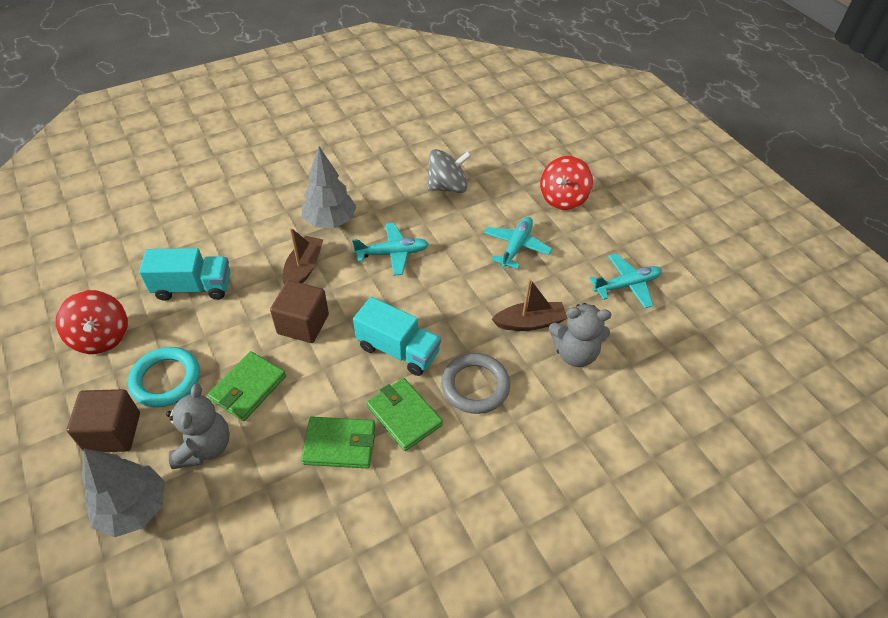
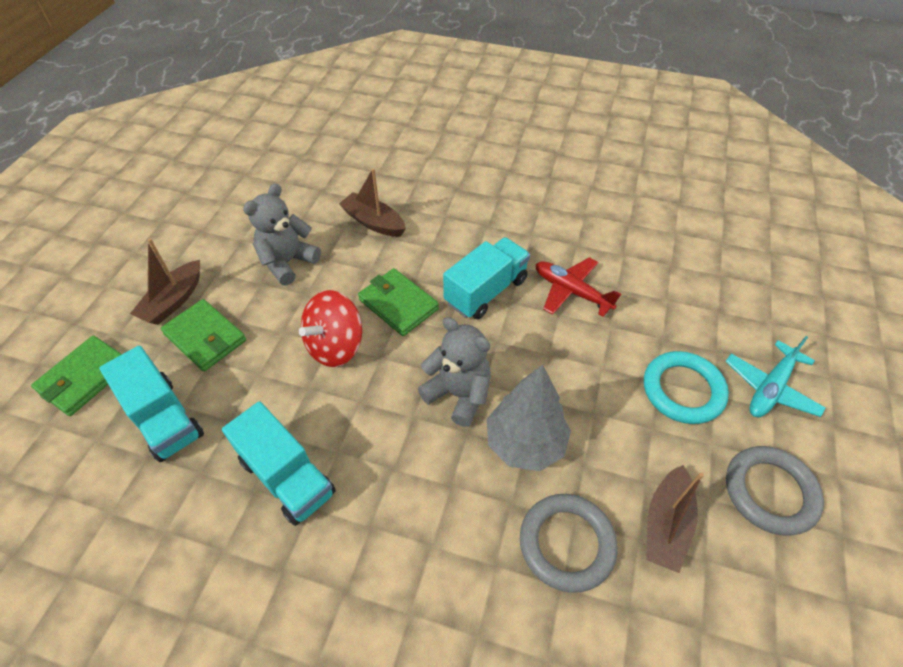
brown boat: [283,228,323,285] [492,279,567,331] = 2 -> [130,239,200,325] [339,168,406,237] [646,465,704,573] = 3
brown cube: [67,389,140,452] [270,280,329,343] = 2 -> none = 0
grey ring: [441,353,510,414] = 1 -> [520,494,618,593] [726,446,824,536] = 2
grey spinning top: [427,149,471,193] = 1 -> none = 0
grey tree: [82,449,165,537] [302,147,356,228] = 2 -> [487,365,571,471] = 1
red plane: none = 0 -> [536,257,621,317] = 1
red spinning top: [56,290,128,354] [540,156,593,210] = 2 -> [299,290,362,367] = 1
turquoise plane: [352,223,429,276] [484,217,552,269] [589,253,662,308] = 3 -> [725,336,826,417] = 1
turquoise truck: [139,248,230,301] [353,297,441,376] = 2 -> [99,346,204,462] [222,401,336,526] [443,237,530,320] = 3

